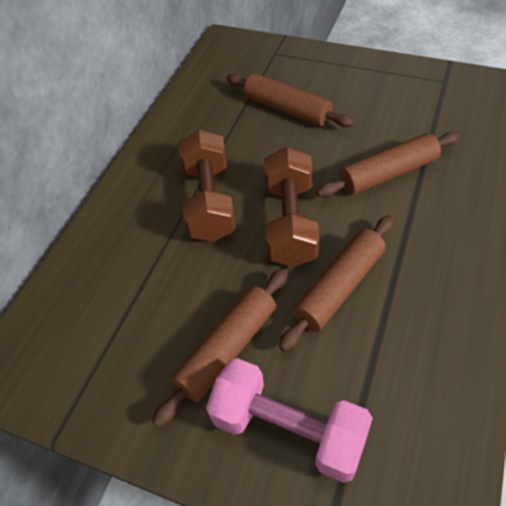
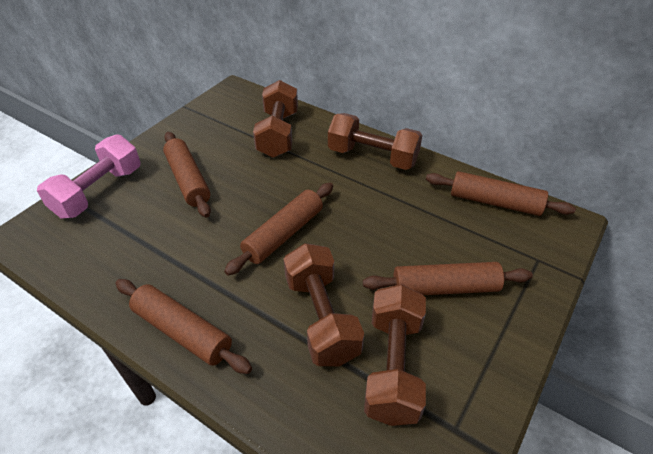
brown dumbbell: [178,129,236,242] [264,147,319,267] = 2 -> [253,80,298,158] [284,243,364,366] [328,113,422,170] [364,284,426,426] = 4
brown rolling pin: [152,268,288,428] [227,73,354,128] [279,215,394,352] [316,132,460,198] = 4 -> [115,279,252,374] [163,132,211,218] [224,183,333,276] [363,262,533,295] [426,171,576,216] = 5

